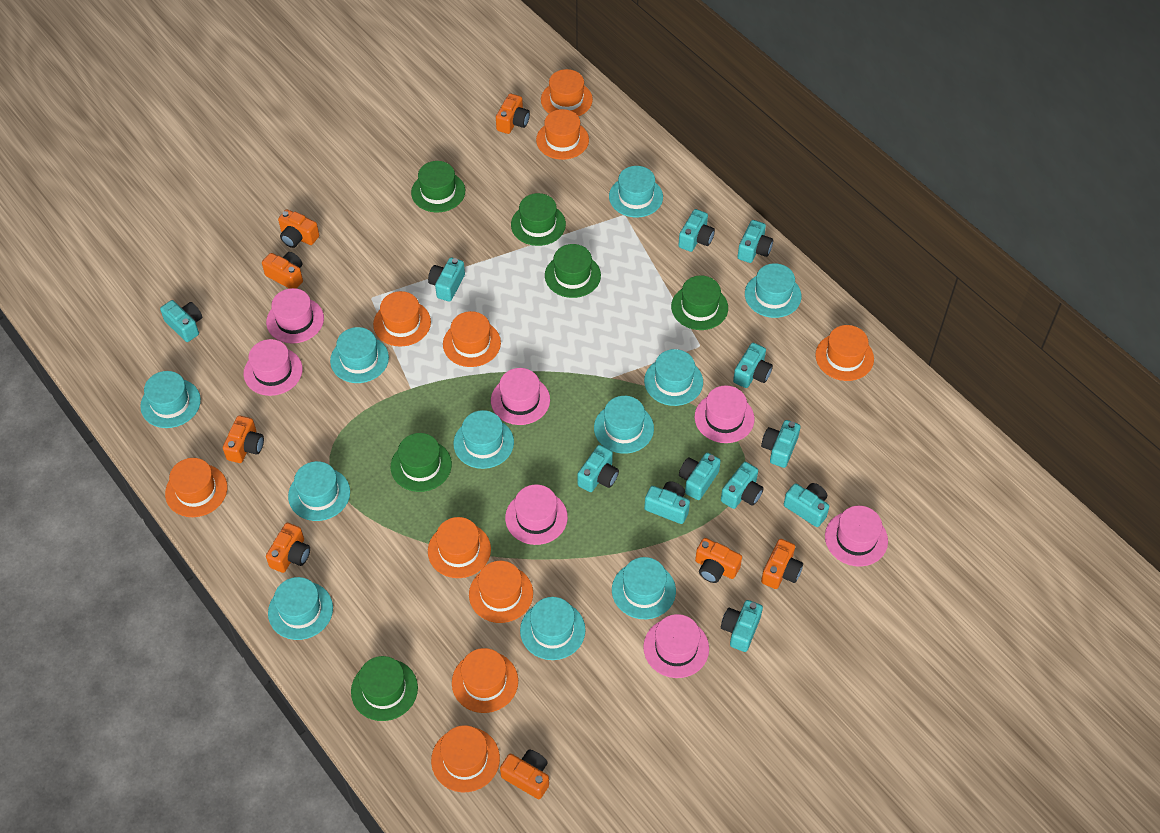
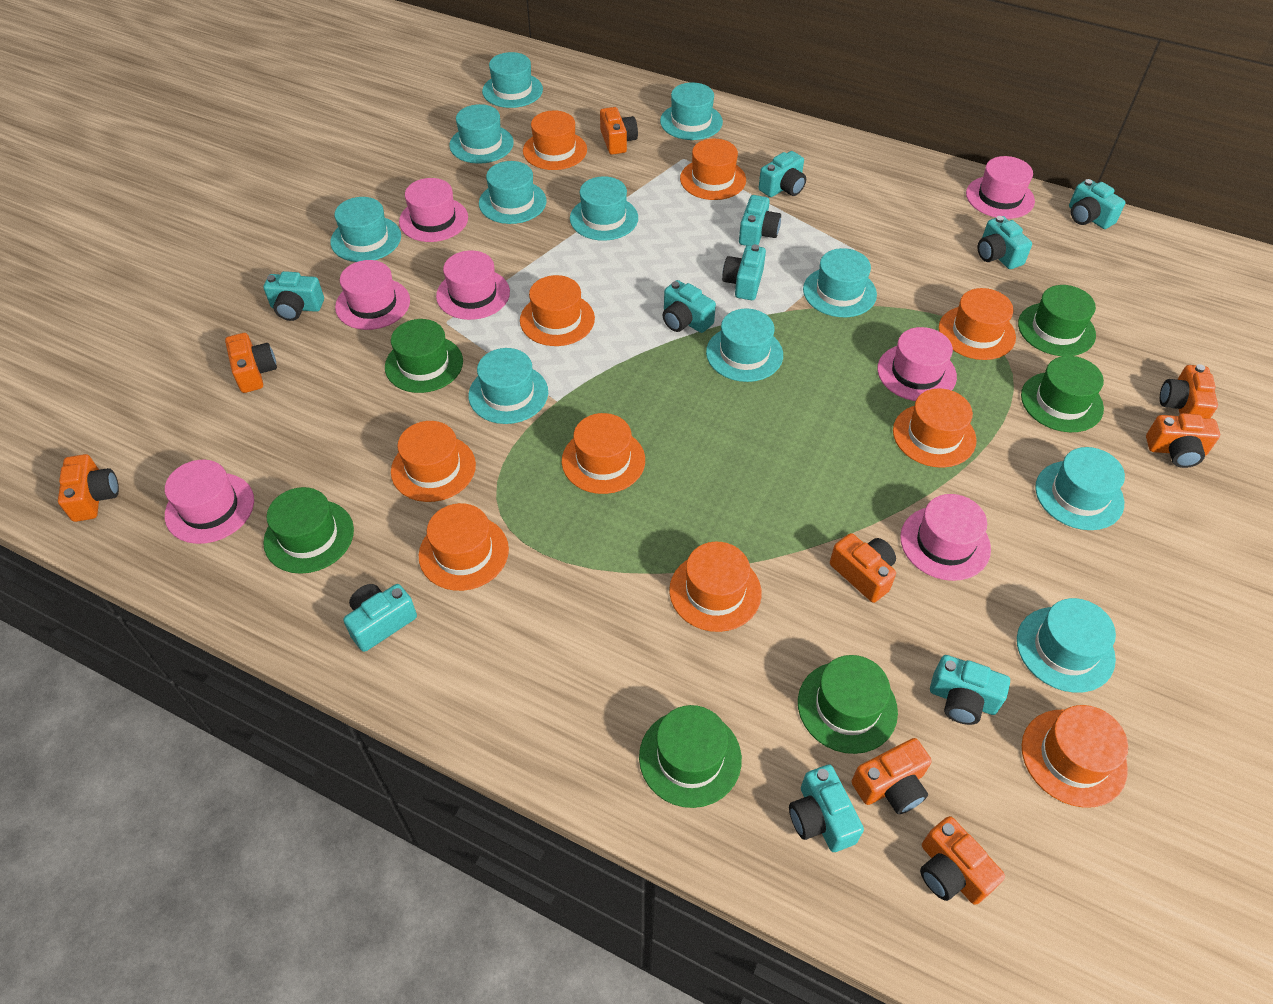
turquoise camera: [160,300,202,342] [428,258,465,302] [577,445,619,492] [644,481,690,524] [678,209,715,252] [679,453,721,500] [721,462,764,509] [721,600,763,652] [733,343,773,388] [738,220,773,263] [761,420,801,468] [784,483,829,527] = 12 -> [263,271,324,321] [343,584,417,652] [663,280,716,333] [722,244,766,300] [739,195,781,246] [759,151,806,197] [789,764,864,852] [930,655,1010,725] [978,216,1032,269] [1069,179,1126,229] = 10

